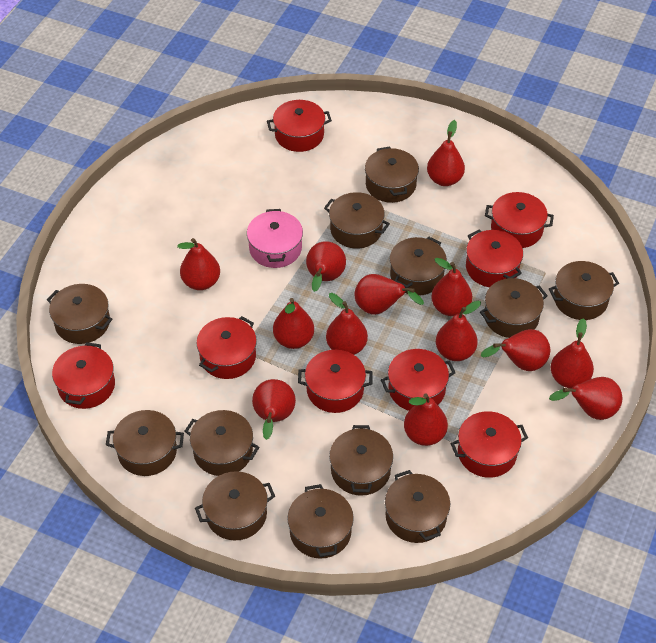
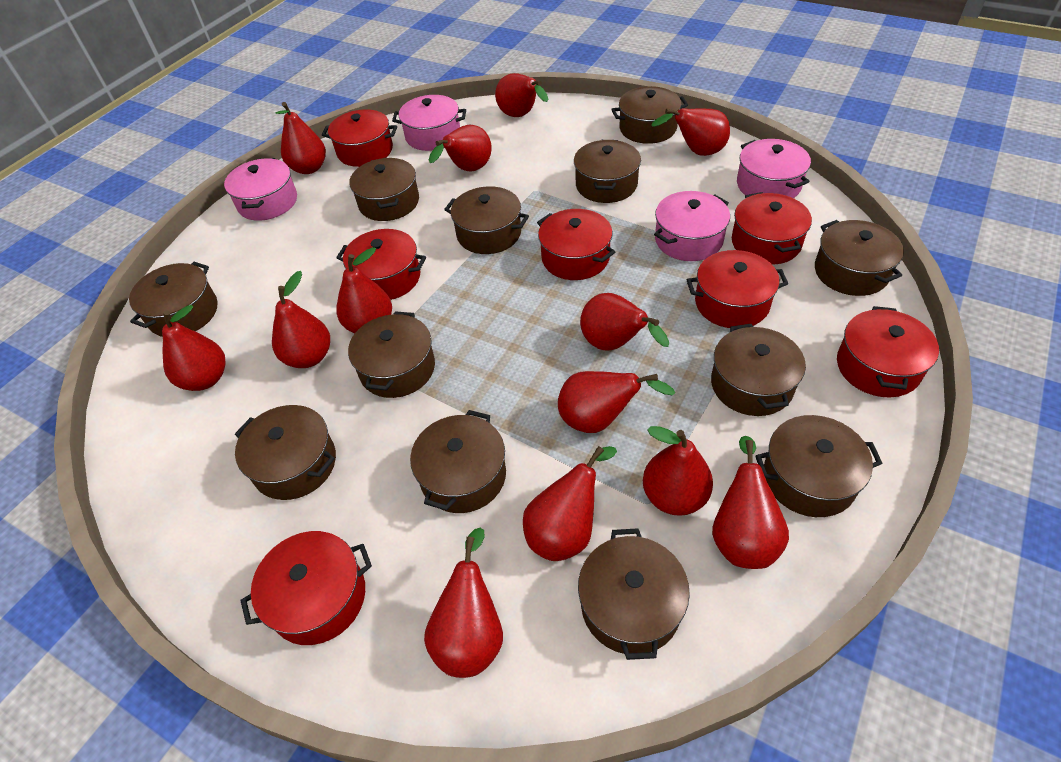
pink pot: [247,209,303,268] = 1 -> [224,158,297,221] [392,95,466,151] [654,191,730,261] [737,139,811,198] = 4
red pot: [52,342,115,409] [196,316,257,379] [267,100,332,152] [298,350,372,413] [381,349,456,411] [451,411,528,478] [466,230,523,287] [485,192,554,248] = 8 -> [240,531,372,645] [322,109,397,167] [336,229,426,300] [537,209,615,280] [687,250,788,328] [732,192,812,265] [837,306,939,397] = 7

